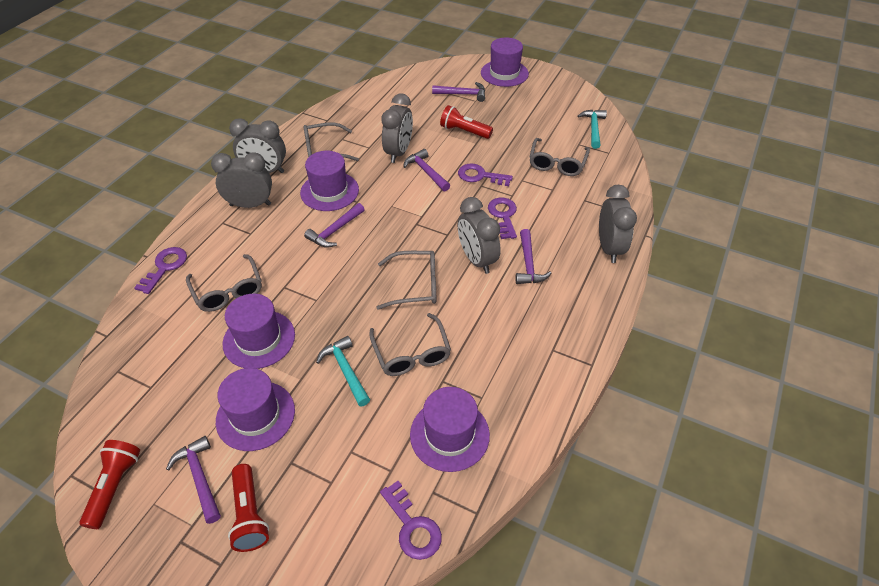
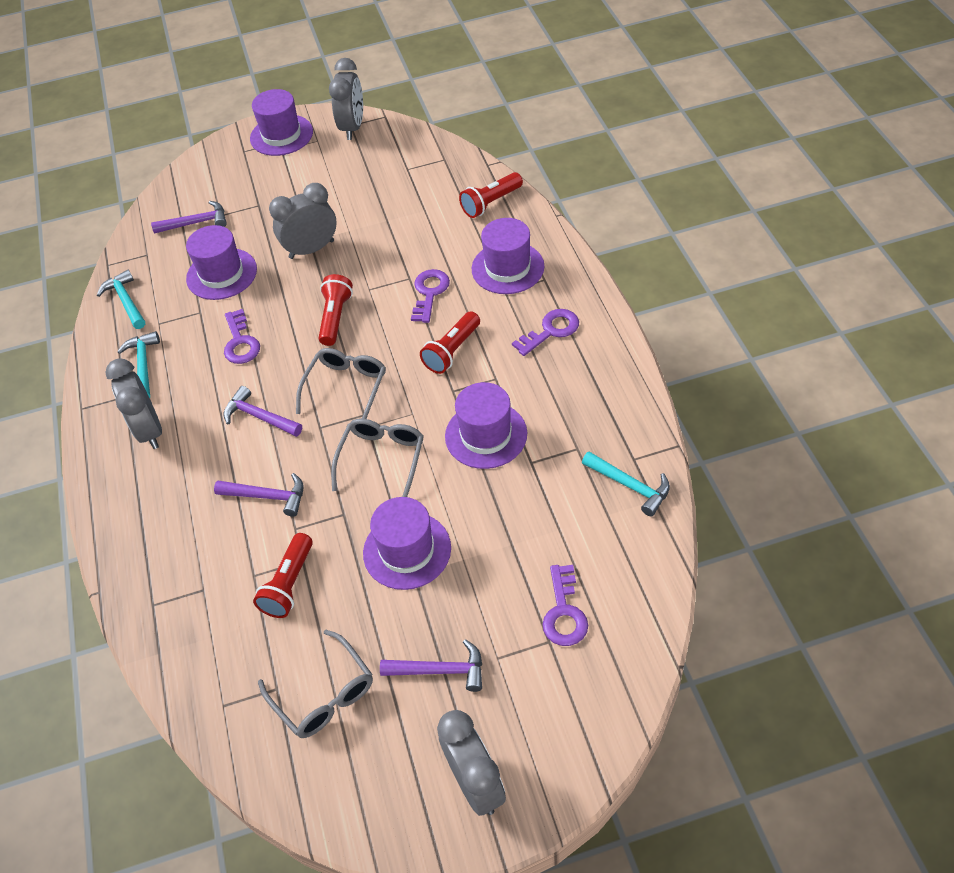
grey clock: [211,152,272,208] [229,118,286,173] [381,93,413,163] [458,197,501,274] [599,185,637,263] = 5 -> [106,358,162,449] [269,183,337,259] [329,58,363,140] [437,710,506,816] = 4
grey glasses: [186,254,262,312] [304,122,359,161] [369,313,451,376] [376,251,436,309] [529,138,590,176] = 5 -> [258,629,373,738] [296,348,386,419] [331,418,424,497] = 3
purple hammer: [166,436,221,524] [304,203,365,248] [403,149,450,191] [432,82,485,102] [516,229,552,284] = 5 -> [151,201,227,234] [214,473,304,517] [224,386,302,437] [380,639,482,692] = 4
red flashlight: [80,440,140,529] [228,464,269,552] [440,105,493,139] = 3 -> [253,533,313,618] [318,274,353,346] [420,311,480,374] [459,172,523,218] = 4
turquoise hammer: [316,336,370,406] [578,110,607,149] = 2 -> [97,270,145,329] [117,331,160,398] [582,452,670,516] = 3

